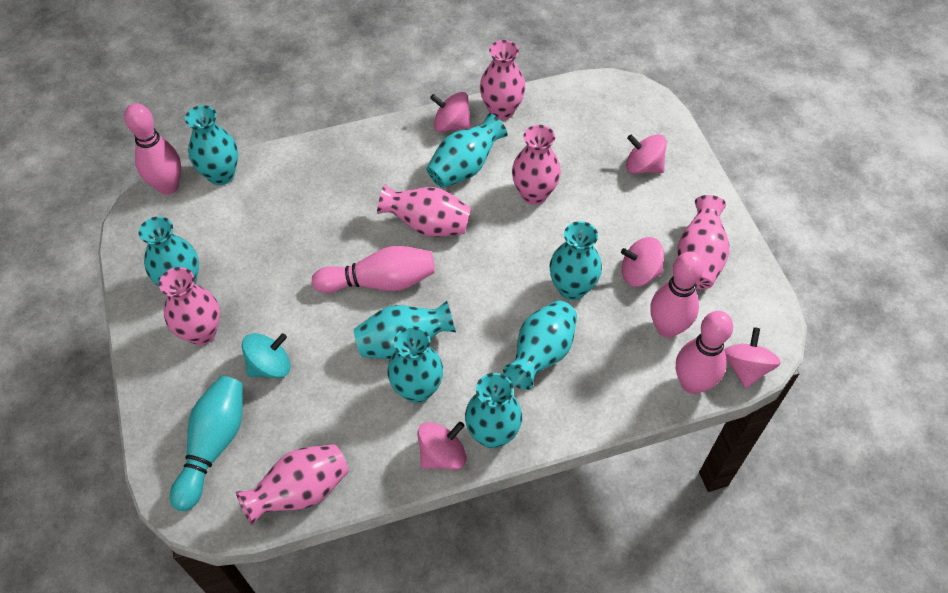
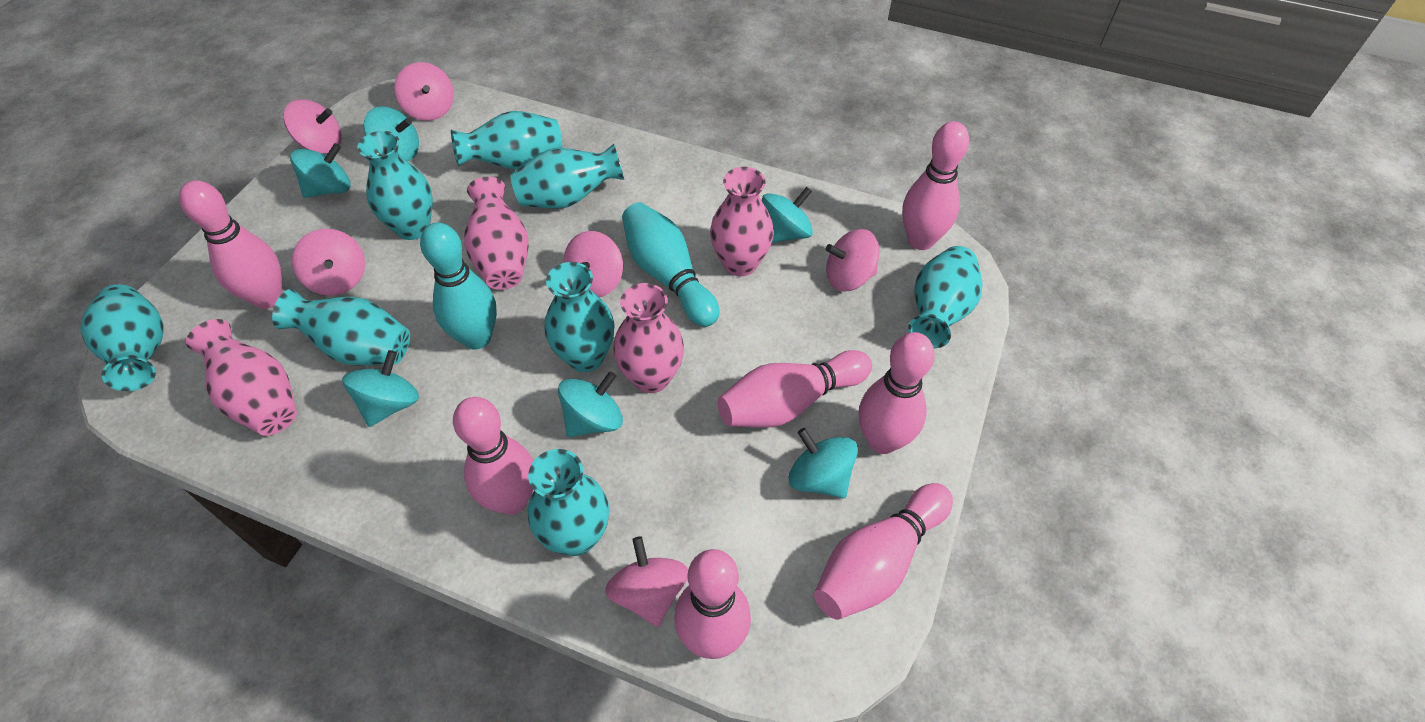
pink bowling pin: [124,103,181,195] [312,246,435,293] [650,252,704,338] [676,311,733,394] = 4 -> [179,180,282,309] [453,397,534,515] [674,549,751,659] [718,350,872,428] [814,483,953,620] [859,332,935,454] [902,121,969,250] = 7
pink spinning top: [418,422,467,470] [430,92,471,132] [621,237,664,287] [626,134,667,174] [724,327,781,389] = 5 -> [283,99,341,154] [292,229,365,296] [394,62,454,121] [563,231,623,297] [605,536,689,627] [826,229,879,291] = 6
pink vase: [159,267,220,345] [236,444,348,525] [377,184,471,237] [480,40,526,120] [512,125,561,205] [678,195,729,289] = 6 -> [186,319,297,436] [464,177,529,290] [613,283,684,393] [710,167,774,276] = 4
turquoise bowling pin: [170,376,243,511] = 1 -> [420,222,497,350] [622,202,719,327] = 2
turquoise spinning top: [242,333,291,378] = 1 -> [290,143,350,198] [342,350,419,427] [364,106,419,161] [558,371,623,437] [762,187,813,243] [789,428,858,499] = 6

